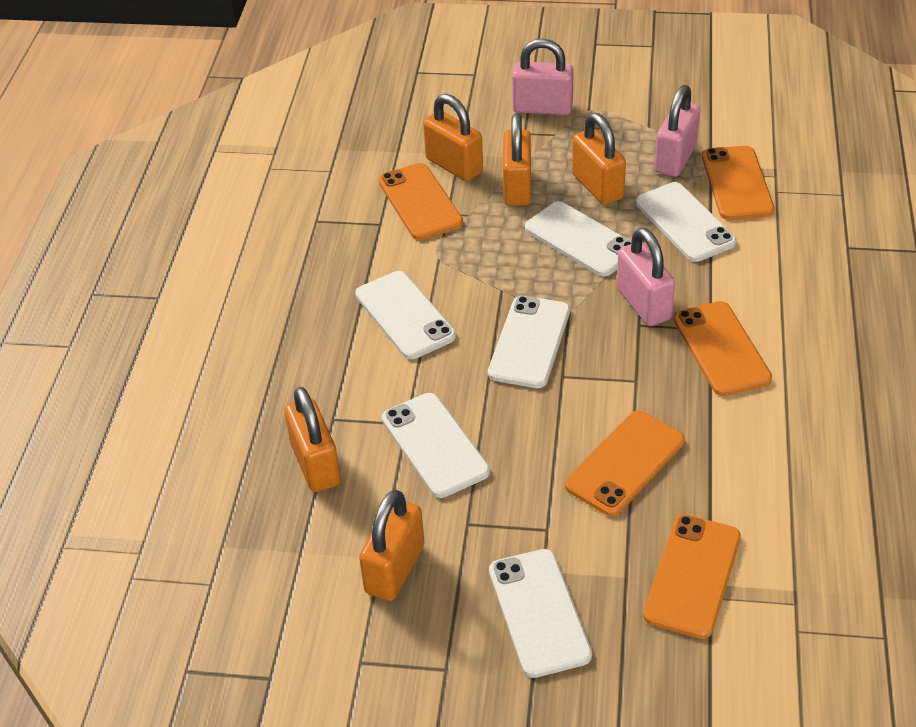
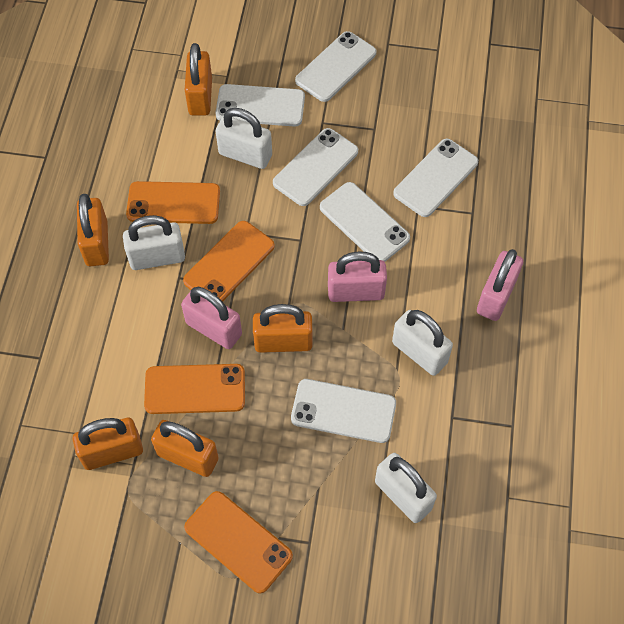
orange phone: [378,163,463,240] [565,411,685,516] [643,514,741,639] [674,301,772,396] [702,146,775,220] = 5 -> [126,181,220,224] [144,364,245,414] [183,221,275,302] [184,491,293,593] = 4
white padlock: none = 0 -> [123,215,185,270] [216,108,272,169] [375,453,437,523] [392,310,453,376] = 4

